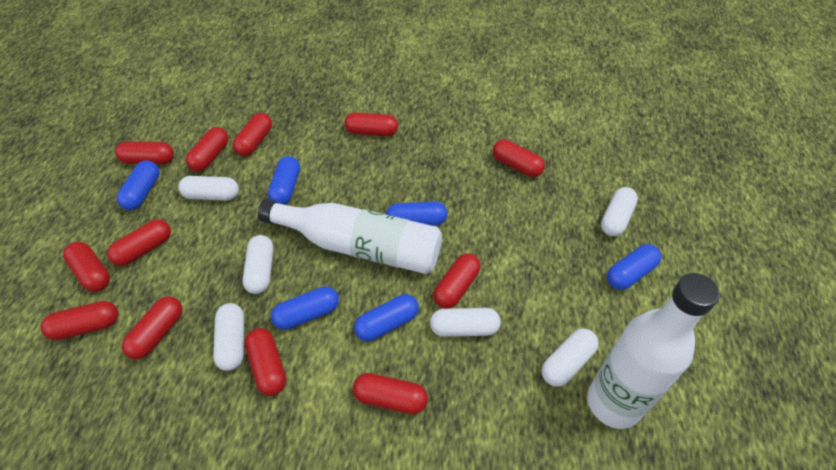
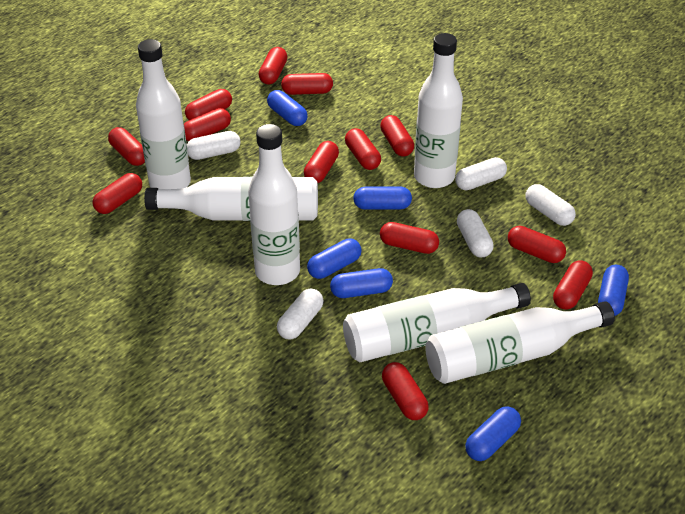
red capsule: [41,301,118,340] [63,242,110,292] [107,219,171,266] [115,142,174,164] [122,296,183,359] [185,127,229,172] [233,113,272,156] [245,328,286,396] [344,112,398,136] [353,373,428,414] [433,253,481,309] [493,139,545,177] = 12 -> [93,173,142,214] [108,127,145,166] [184,108,231,141] [185,89,232,120] [259,47,287,85] [281,73,333,95] [304,141,339,183] [345,128,381,170] [380,115,414,157] [380,222,439,254] [382,362,429,420] [508,226,566,263] [553,260,593,310] = 13
white bottle: [258,199,442,274] [587,273,720,429] = 2 -> [136,39,191,189] [144,177,318,221] [248,124,300,285] [343,283,531,362] [414,33,463,188] [425,302,615,384] = 6
white capsule: [178,176,239,201] [213,303,244,371] [242,235,273,294] [430,308,501,337] [541,328,599,387] [601,187,638,236] = 6 -> [187,131,241,160] [277,289,324,340] [455,157,507,190] [457,209,494,257] [525,184,576,226] = 5

